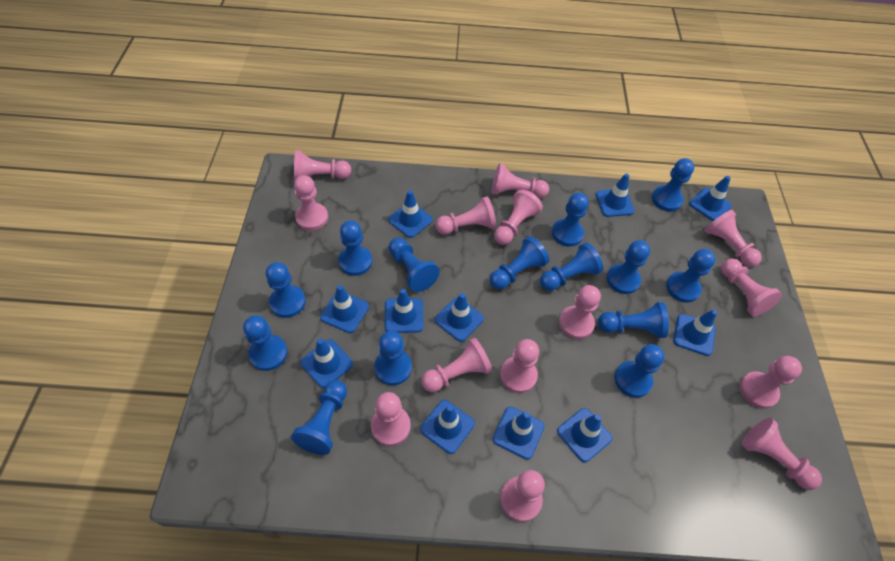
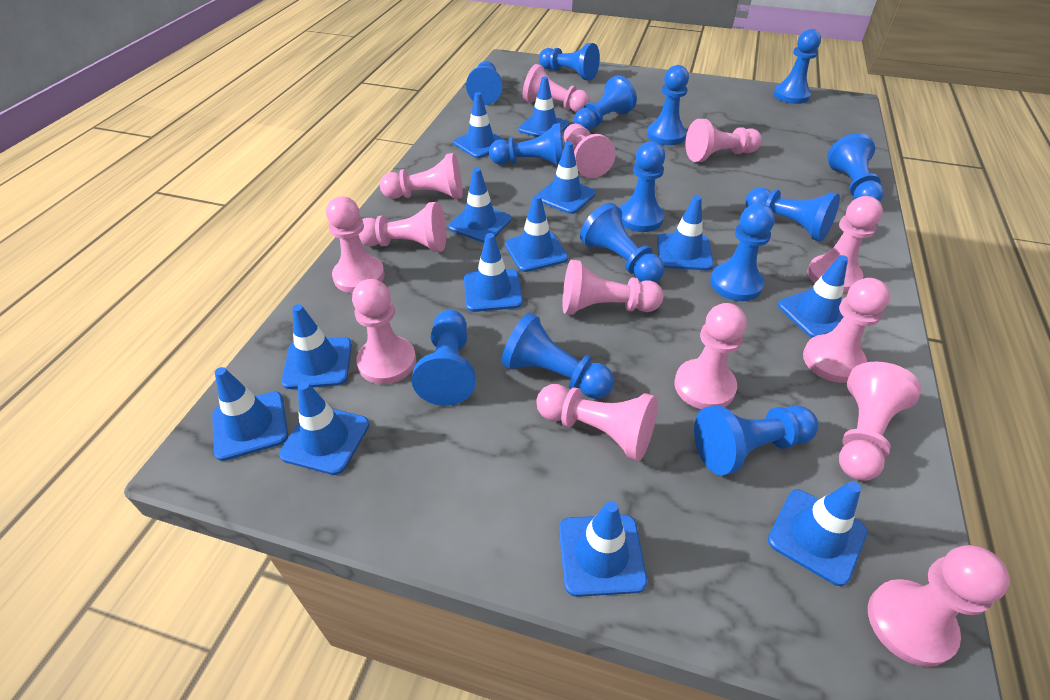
blue traffic cone: [301,338,353,388] [320,285,369,333] [385,289,423,333] [388,190,433,238] [420,400,475,454] [435,293,484,342] [492,407,545,460] [557,408,612,462] [596,174,635,217] [673,309,717,356] [689,176,732,221] = 11 -> [212,367,288,461] [279,381,369,475] [281,304,352,389] [448,168,511,243] [454,92,506,158] [464,233,523,312] [505,195,568,272] [518,77,569,137] [537,142,596,214] [559,501,647,597] [657,196,713,270] [768,481,867,586] [778,255,848,338] = 13

